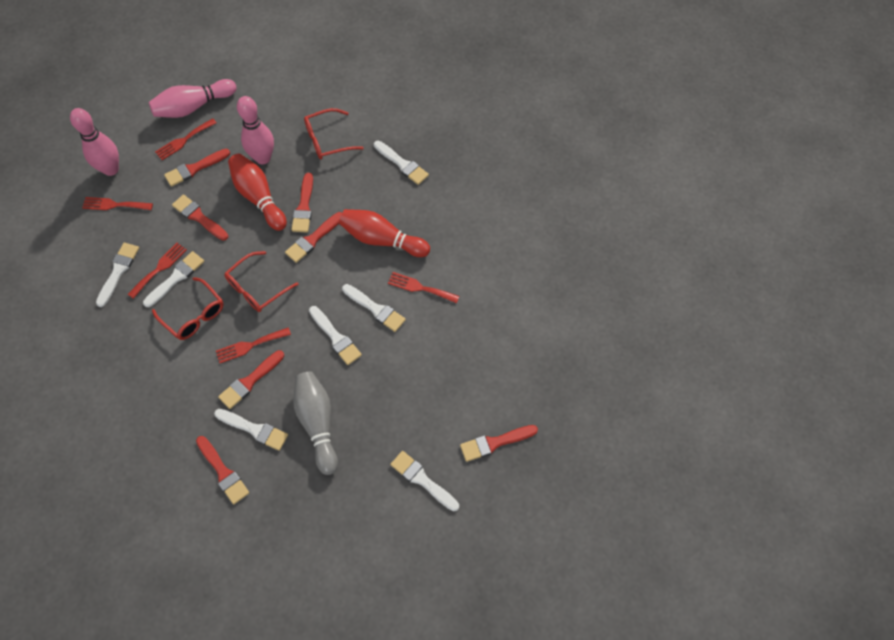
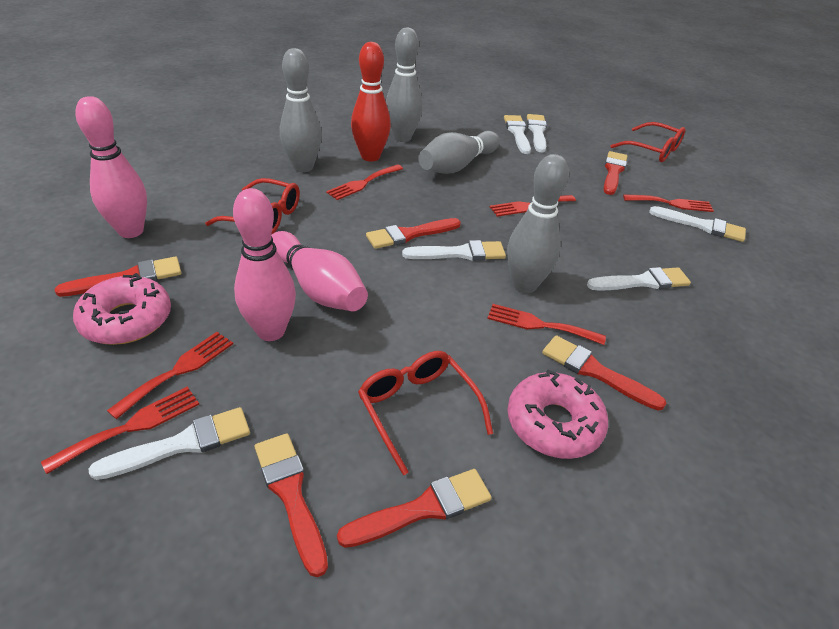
grey bowling pin: [293,372,338,475] = 1 -> [280,48,322,172] [386,27,422,142] [418,131,500,174] [507,154,569,293] = 4
pink donut: none = 0 -> [73,273,171,345] [507,369,608,459] = 2
red bowling pin: [228,153,287,231] [339,209,430,257] = 2 -> [351,42,391,162] = 1
red brush: [164,149,230,187] [172,195,228,241] [196,436,249,504] [218,350,284,409] [285,212,342,263] [291,173,313,232] [460,425,538,462] = 7 -> [55,256,182,297] [255,433,328,577] [337,469,492,548] [366,218,461,249] [542,335,666,411] [604,151,627,195] = 6
red fork: [82,197,153,210] [128,243,187,299] [155,118,216,160] [216,327,291,363] [388,272,460,303] = 5 -> [41,387,199,474] [107,332,233,419] [326,164,403,200] [487,304,606,345] [490,195,576,217] [623,194,714,212] = 6
white brush: [96,243,139,307] [143,251,204,307] [214,409,288,451] [309,306,362,365] [342,284,406,332] [374,141,429,185] [390,451,459,511] = 7 -> [89,407,250,480] [402,240,506,261] [504,115,531,154] [527,114,547,152] [587,267,691,291] [649,206,746,242] = 6

